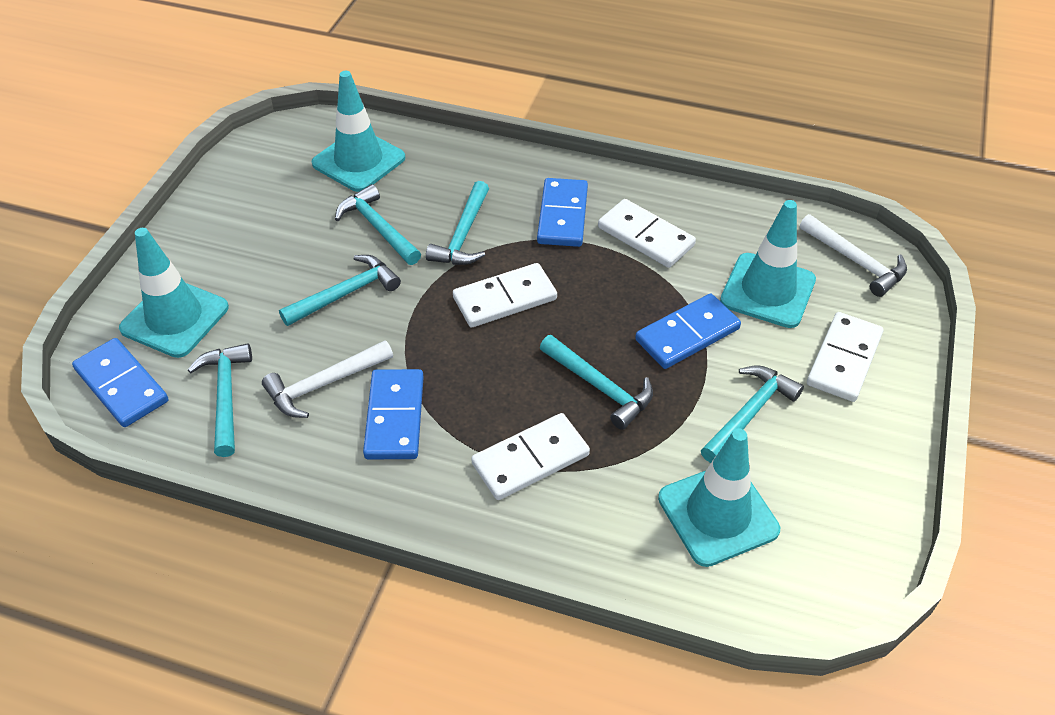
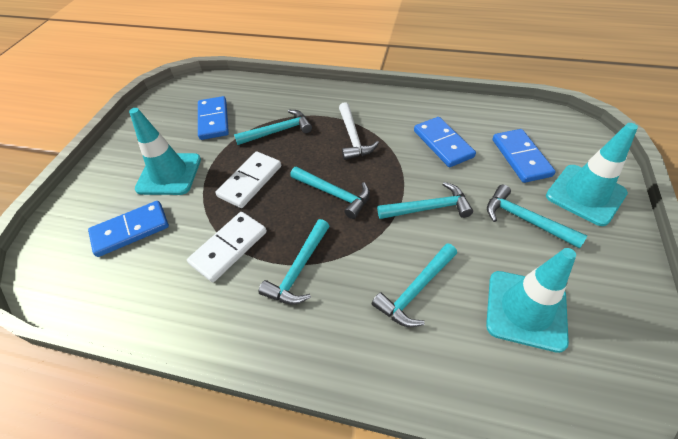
turquoise traffic cone: [119,228,229,358] [312,71,405,192] [658,428,780,567] [720,200,816,328] = 4 -> [129,108,201,195] [486,248,576,353] [546,123,638,226] = 3
white domino: [453,263,557,328] [471,413,590,500] [598,199,696,268] [807,312,884,402] = 4 -> [187,212,267,282] [215,152,281,208] = 2
white hammer: [262,341,393,418] [800,214,907,297] = 2 -> [339,102,379,160] = 1

